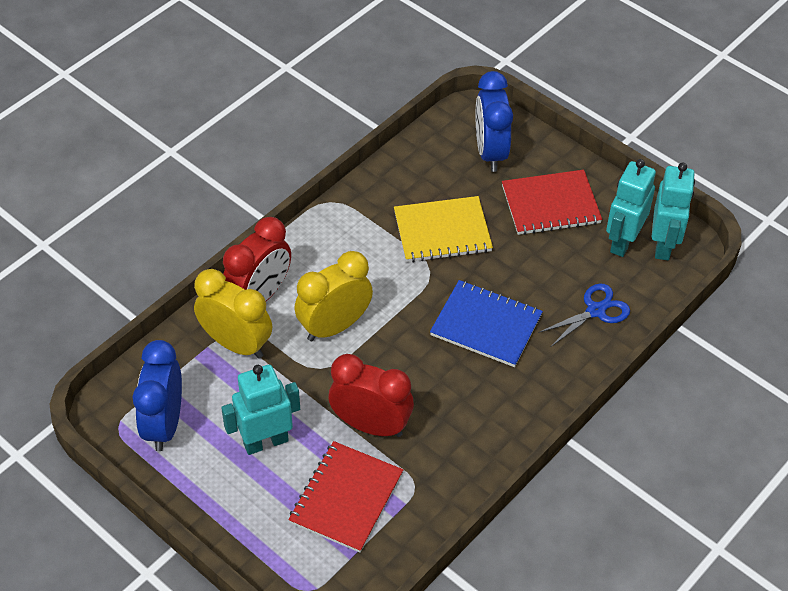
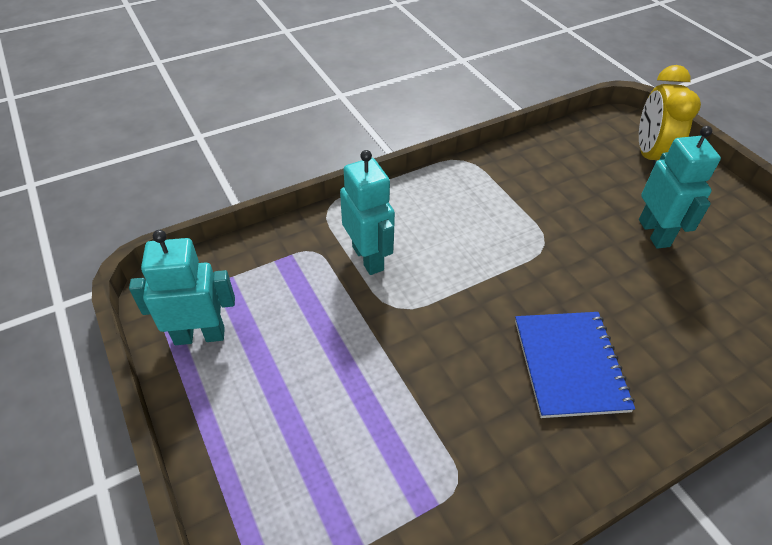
blue clock: [133,340,182,451] [476,71,513,172] = 2 -> none = 0
blue scissors: [538,284,630,346] = 1 -> none = 0
red clock: [223,217,291,301] [329,354,414,437] = 2 -> none = 0
red notebook: [288,441,403,553] [502,170,602,235] = 2 -> none = 0
yellow clock: [194,269,272,359] [295,251,373,341] = 2 -> [639,65,701,167] = 1
yellow notebook: [394,196,493,263] = 1 -> none = 0

